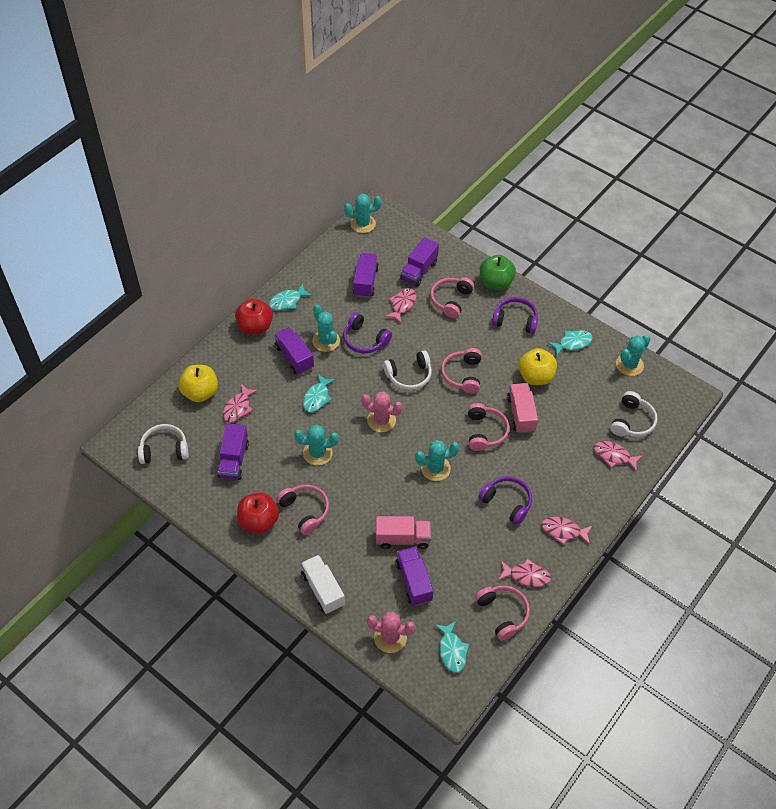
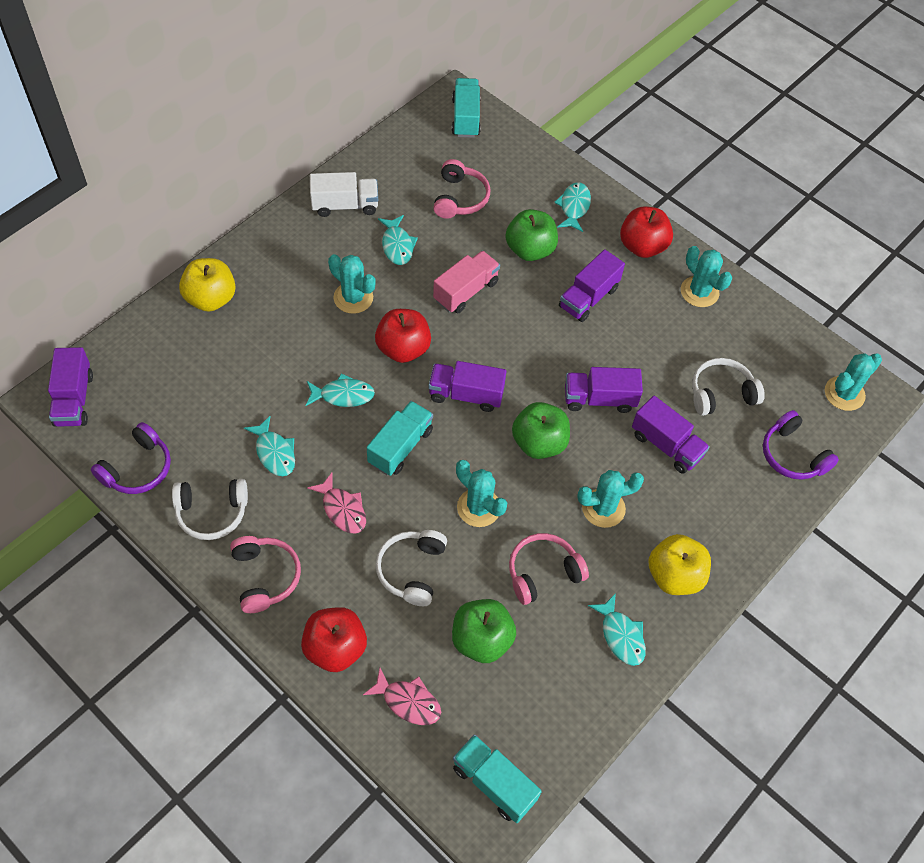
green apple: [480,255,516,290] = 1 -> [452,599,516,663] [505,209,558,261] [512,402,570,459] = 3
pink cactus: [361,392,403,432] [367,612,415,653] = 2 -> none = 0
pink fish: [223,384,258,422] [385,288,416,323] [498,559,551,587] [541,517,592,545] [594,441,643,472] = 5 -> [307,473,366,534] [363,668,441,725] = 2
pink headphones: [276,485,329,535] [430,277,474,318] [441,348,482,394] [468,403,510,451] [475,585,530,641] = 5 -> [230,536,301,613] [433,159,490,219] [509,533,589,605] = 3
pink truck: [376,516,431,549] [507,383,538,434] = 2 -> [433,251,500,313] = 1
purple headphones: [343,312,392,353] [478,476,532,525] [492,297,538,334] = 3 -> [91,422,171,494] [763,410,839,480] = 2
red apple: [235,298,273,335] [237,492,279,534] = 2 -> [301,607,367,672] [375,309,431,363] [620,206,673,258] = 3
turquoise fish: [269,283,312,310] [303,374,336,412] [434,621,469,673] [548,330,593,356] = 4 -> [244,416,295,476] [305,373,375,407] [378,215,418,265] [554,183,591,232] [588,593,646,666] = 5
turquoise truck: none = 0 -> [367,401,433,476] [452,78,481,138] [453,734,542,823] = 3

